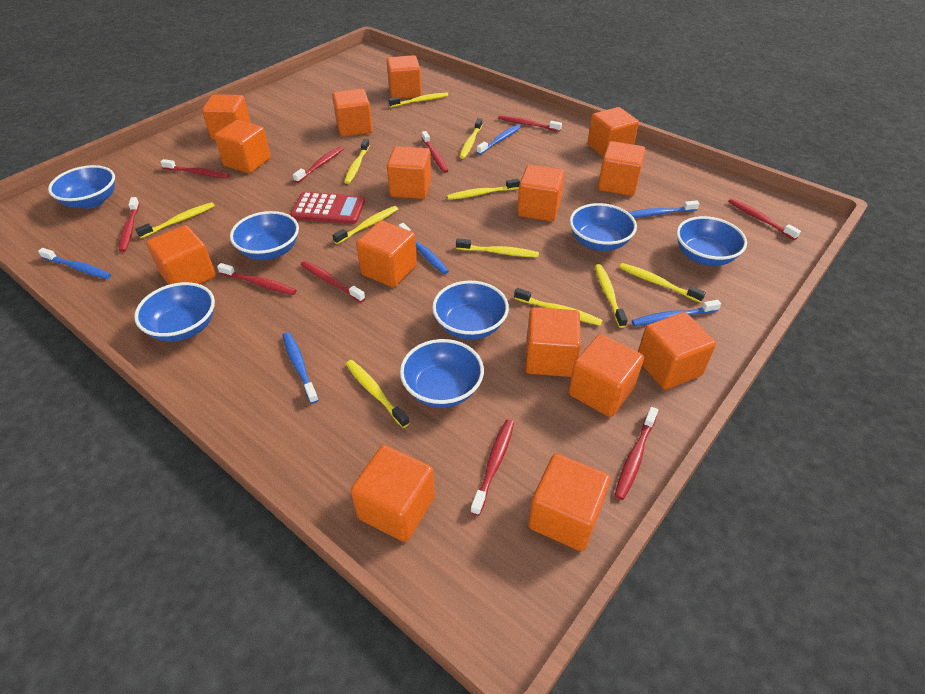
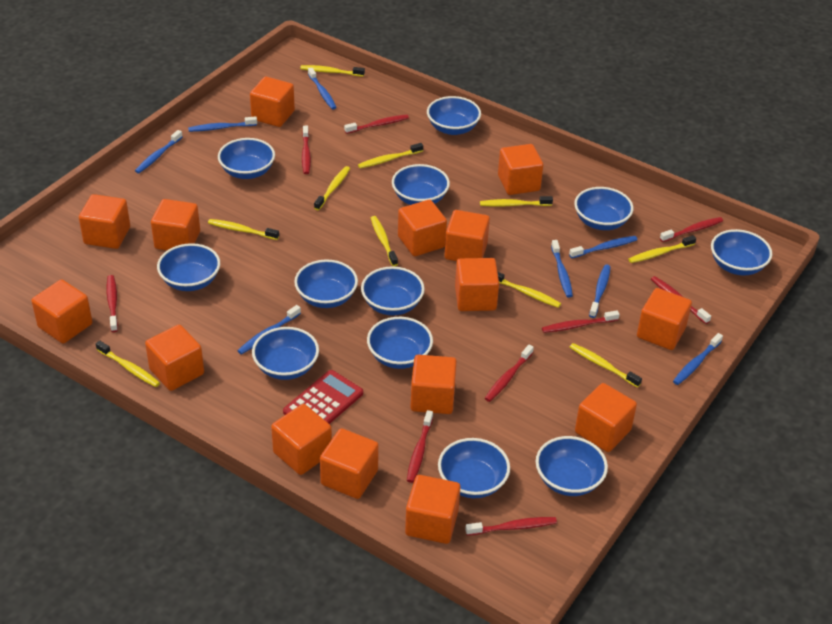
blue bowl: [48,165,115,209] [134,282,215,342] [230,211,299,260] [400,339,484,408] [432,281,509,340] [570,203,637,251] [677,216,747,266] = 7 -> [157,243,220,291] [218,138,275,179] [252,327,319,380] [294,260,358,308] [361,266,425,316] [367,317,433,369] [392,164,450,205] [427,96,481,135] [438,438,510,498] [536,436,608,496] [574,187,633,230] [711,229,772,275] = 12
blue toothbrush: [38,248,111,279] [282,332,319,404] [399,223,449,274] [477,124,521,155] [629,200,699,218] [632,300,721,326] = 6 -> [135,130,183,173] [188,116,257,132] [237,305,301,355] [308,68,337,109] [551,240,573,298] [569,236,638,258] [589,264,611,318] [673,333,723,385] = 8
red toothbrush: [119,197,140,252] [161,159,230,178] [217,263,297,295] [293,146,343,183] [301,261,365,302] [422,131,448,173] [470,420,514,516] [498,115,562,132] [614,407,658,500] [728,198,801,240] = 10 -> [107,275,118,332] [302,126,311,174] [344,114,409,134] [407,410,433,483] [465,517,557,536] [484,345,534,402] [542,311,620,333] [651,276,711,324] [660,217,723,242] = 9
yellow toothbrush: [135,202,215,238] [333,206,398,244] [344,139,370,184] [346,360,409,428] [388,92,448,107] [447,179,520,200] [456,238,539,257] [459,118,482,159] [514,288,602,326] [595,264,628,328] [620,263,706,303] = 11 -> [96,341,160,387] [208,219,279,240] [300,65,365,77] [314,166,350,210] [358,143,423,168] [371,216,398,266] [480,196,553,207] [498,272,561,308] [570,343,642,388] [628,235,696,263] = 10

